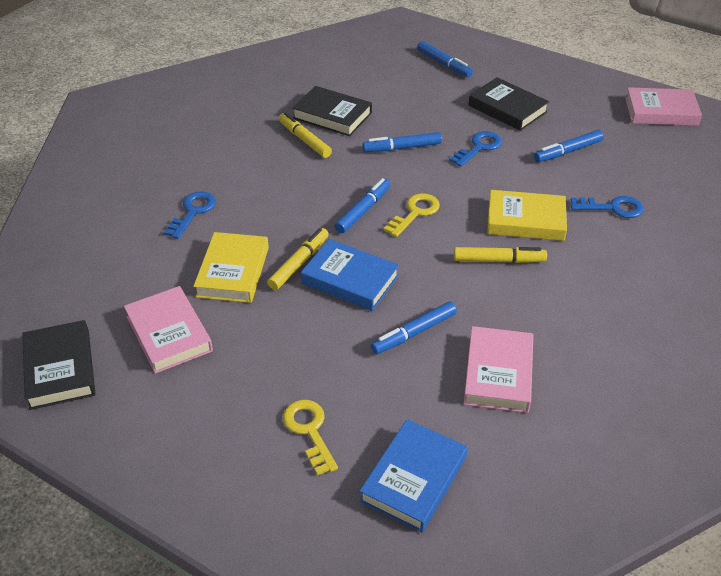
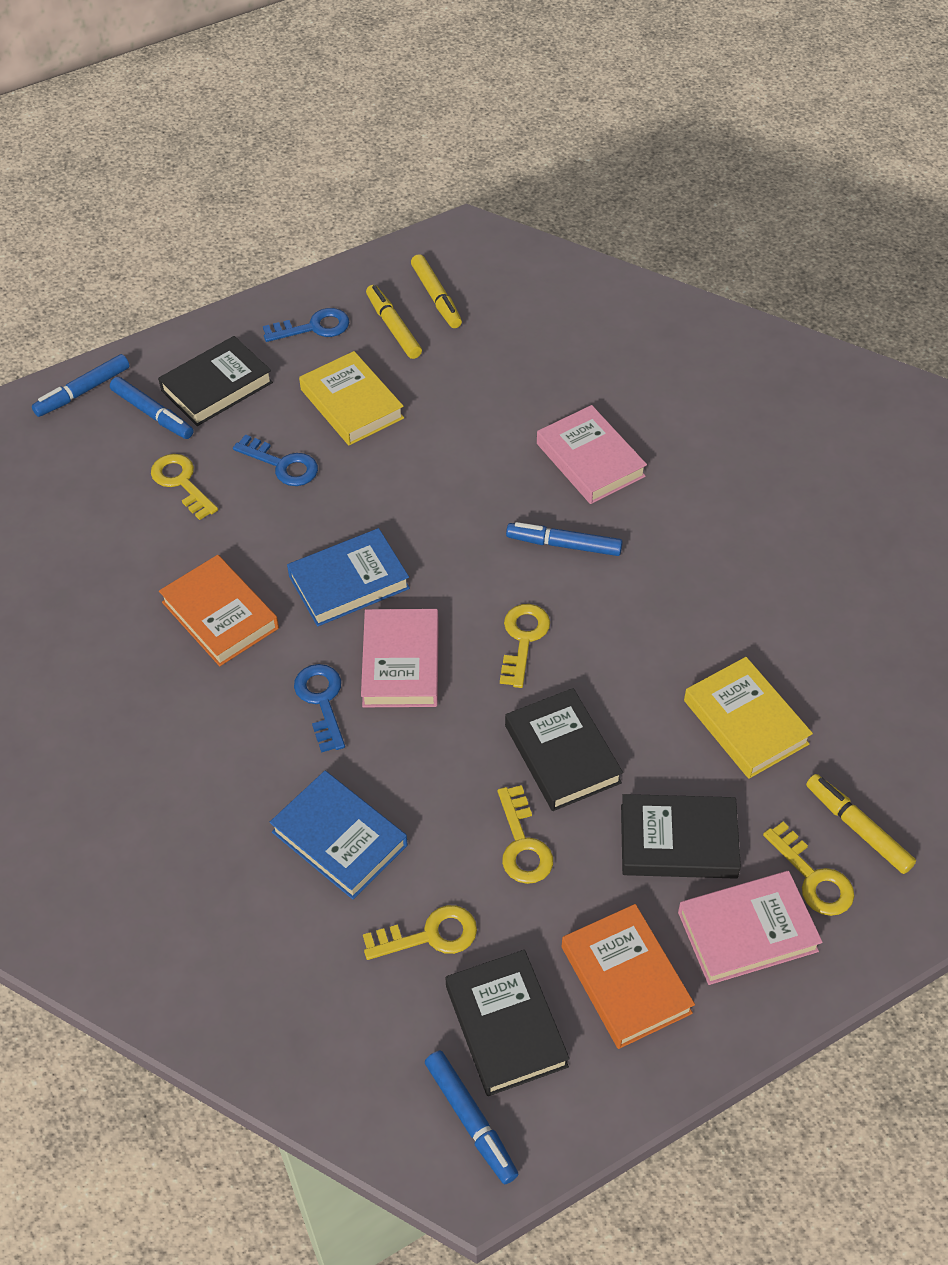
black book: [22,320,95,410] [292,86,372,136] [468,77,549,131] = 3 -> [158,336,273,426] [446,950,570,1096] [505,688,623,811] [621,794,741,879] = 4
blue marker: [335,178,391,234] [362,132,442,152] [371,301,457,354] [417,41,473,77] [534,130,604,162] = 5 -> [32,354,130,417] [110,377,194,439] [425,1051,518,1184] [506,522,623,556] = 4
orange book: none = 0 -> [159,555,279,666] [562,904,695,1049] = 2
yellow key: [283,400,338,475] [384,193,440,237] = 2 -> [151,454,218,520] [363,905,477,960] [498,785,553,884] [500,604,550,688] [763,822,854,916] = 5

